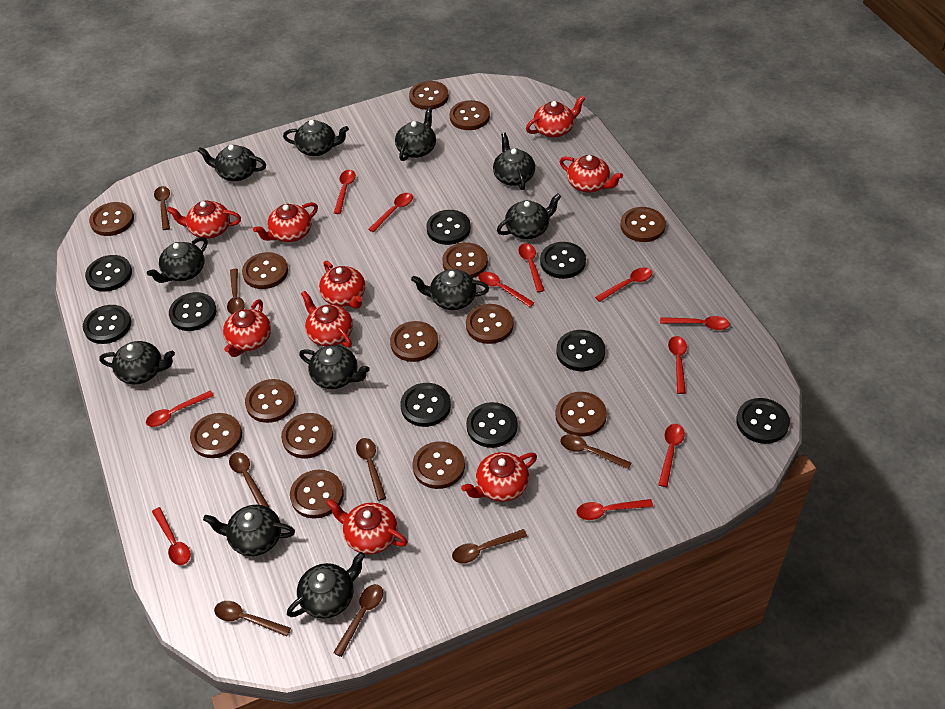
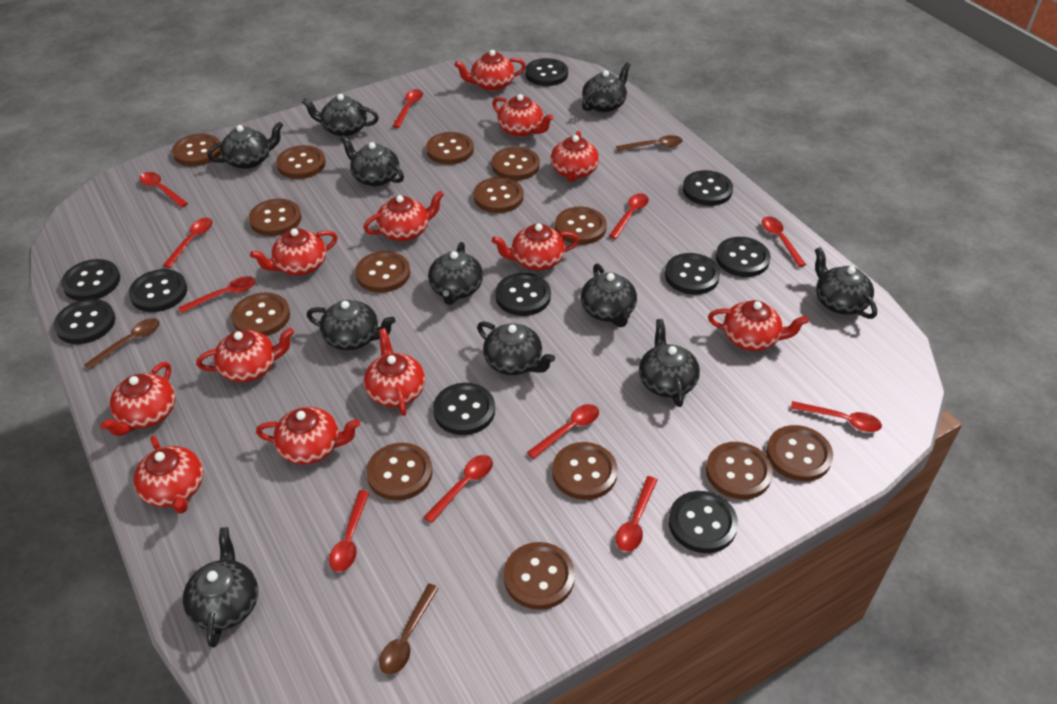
black button: [83,305,131,344] [85,255,132,292] [169,292,217,331] [400,383,451,427] [426,210,471,245] [466,402,518,448] [540,242,586,279] [556,330,605,371] [736,398,790,444] = 9 -> [54,299,115,344] [61,259,120,301] [129,269,187,312] [433,383,495,435] [495,273,551,316] [525,58,568,86] [665,253,720,295] [668,491,738,553] [683,170,733,206] [716,237,771,277] = 10
brown spoon: [154,186,170,230] [214,601,291,636] [227,269,245,314] [229,452,269,507] [333,584,383,657] [356,438,386,501] [452,529,527,563] [560,434,631,469] = 8 -> [84,318,160,370] [379,584,439,675] [616,135,683,151] = 3
red teapot: [167,200,241,239] [223,299,271,357] [253,202,318,242] [301,291,353,348] [319,261,365,309] [326,499,408,555] [461,452,537,502] [526,96,585,138] [560,155,623,193] = 9 -> [101,362,175,436] [134,436,203,514] [196,328,294,382] [250,228,338,275] [256,407,360,465] [363,191,444,241] [364,328,425,416] [455,50,526,91] [492,94,554,137] [492,223,579,270] [551,131,599,182] [708,300,808,351] = 12

